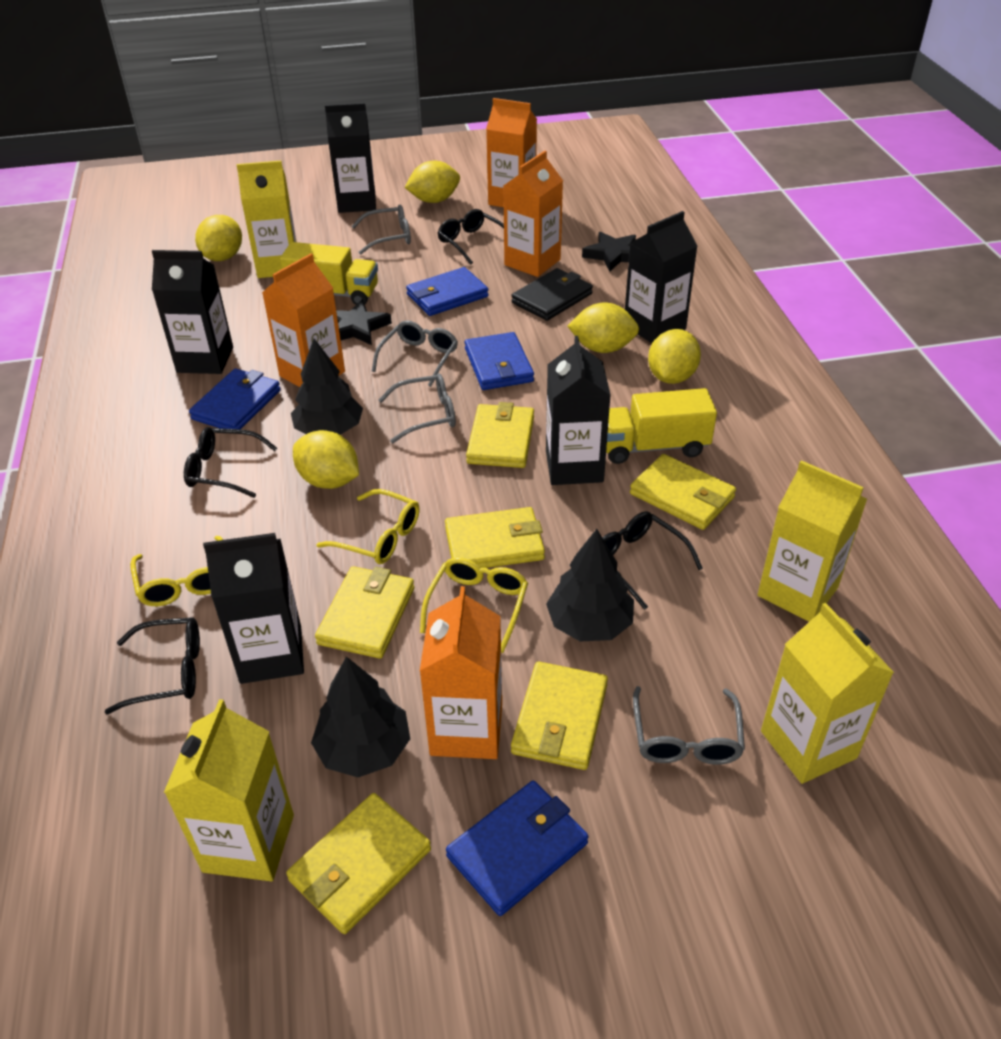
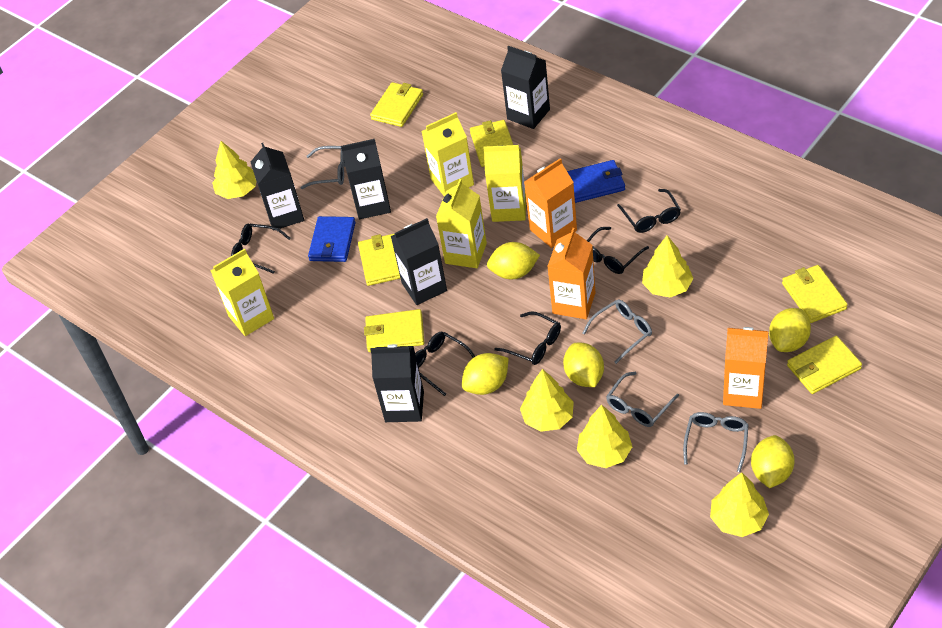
black glasses: [105,617,200,714] [184,427,277,498] [437,209,504,265] [602,511,703,610] = 4 -> [231,223,291,274] [415,331,475,396] [494,312,561,365] [587,227,649,274] [617,189,681,233] = 5
black star: [336,300,392,345] [582,232,636,271] = 2 -> none = 0
black tree: [291,339,363,435] [311,656,410,777] [546,529,634,642] = 3 -> none = 0
black wallet: [511,268,593,321] = 1 -> none = 0
blue wallet: [189,369,281,429] [406,267,489,316] [446,781,588,916] [465,332,534,390] = 4 -> [308,216,356,262] [567,160,625,203] = 2
orange carton: [262,253,345,387] [420,586,502,759] [486,98,537,207] [503,151,563,277] = 4 -> [524,158,577,248] [547,228,596,319] [723,327,769,409] = 3
yellow glasses: [130,536,223,606] [316,489,420,564] [420,557,528,653] = 3 -> none = 0
yellow tree: none = 0 -> [212,141,256,199] [520,369,574,432] [577,405,632,468] [642,235,693,297] [710,472,769,537] = 5
yellow truck: [280,242,378,305] [606,388,717,464] = 2 -> none = 0

